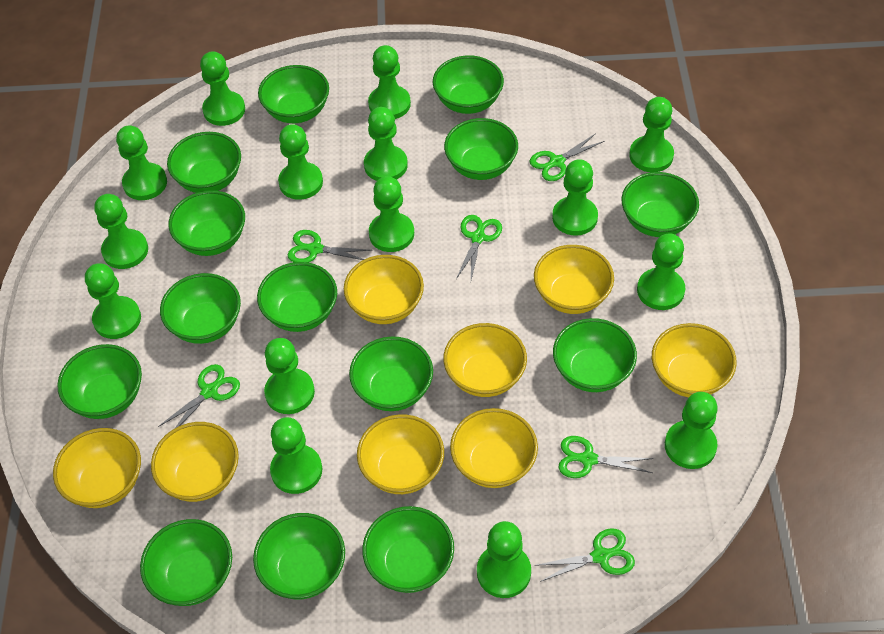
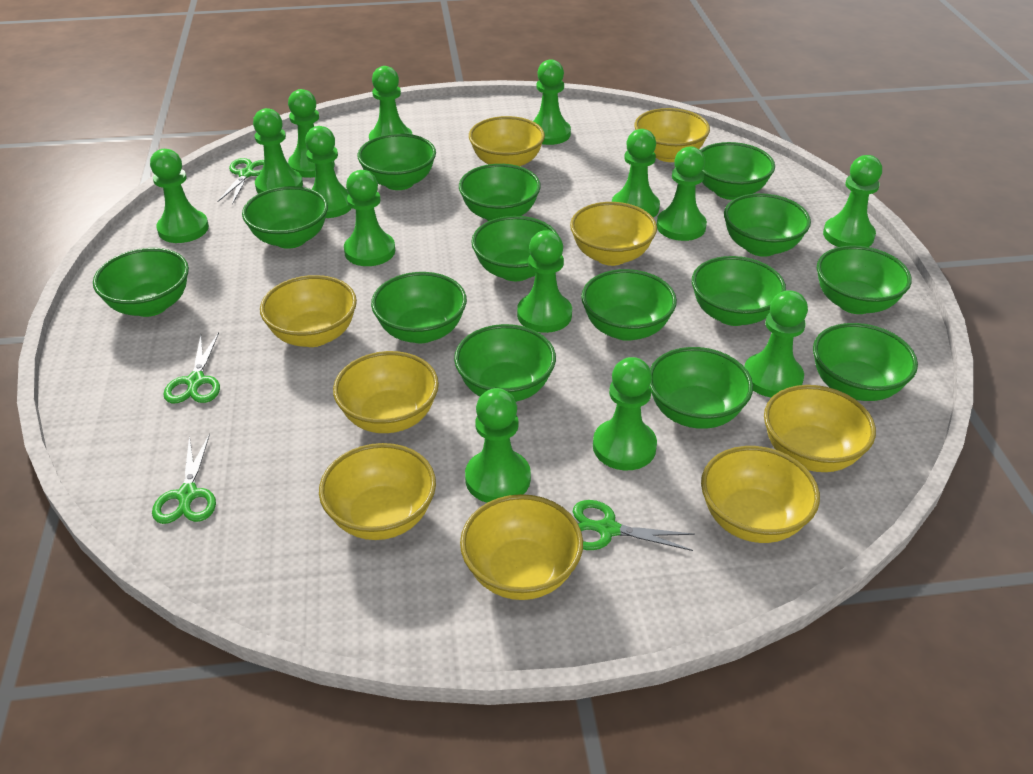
green pawn: [85,263,141,339] [94,194,148,269] [116,125,167,200] [200,51,245,126] [264,338,315,414] [270,417,322,494] [278,124,323,200] [364,107,408,181] [368,45,411,119] [369,176,414,252] [477,521,531,598] [552,159,598,236] [629,97,674,172] [637,233,685,310] [665,392,718,469] = 15 -> [150,149,209,243] [253,108,303,194] [288,89,335,178] [305,126,352,218] [344,170,395,266] [369,66,412,140] [465,388,531,503] [517,230,572,333] [533,59,571,145] [593,357,657,470] [612,129,660,218] [657,146,707,241] [744,290,808,398] [823,155,882,247] = 14
green scissors: [158,364,240,429] [288,230,372,263] [456,215,502,280] [529,133,604,181] [534,528,635,582] [558,436,653,478] = 6 -> [152,433,216,524] [163,332,220,403] [217,158,264,205] [573,500,695,551] = 4
yellow bowl: [53,428,141,508] [151,422,239,502] [344,255,424,324] [357,414,444,494] [443,323,527,397] [450,408,538,488] [534,245,614,314] [652,323,737,397] = 8 -> [260,275,357,347] [319,443,436,540] [333,351,439,433] [460,494,583,600] [469,116,545,167] [570,202,657,266] [634,108,710,162] [701,446,820,543] [764,385,876,472] = 9

